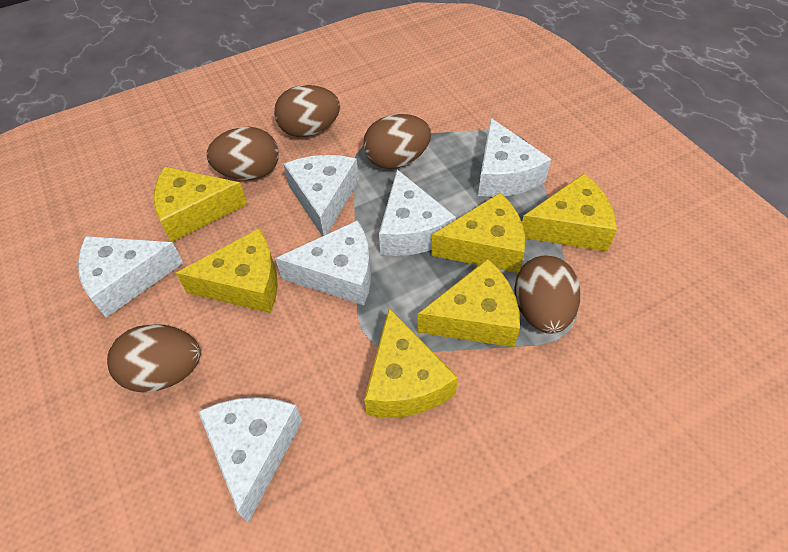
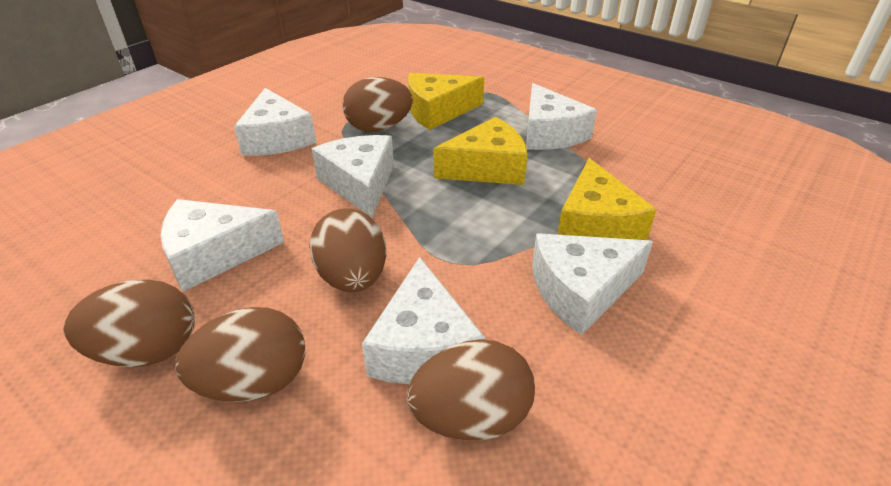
yellow cheese: [153,167,247,242] [176,229,278,313] [364,308,458,418] [418,259,520,347] [431,192,525,273] [522,174,617,251] = 6 -> [408,73,484,130] [433,117,527,185] [557,158,657,240] = 3

